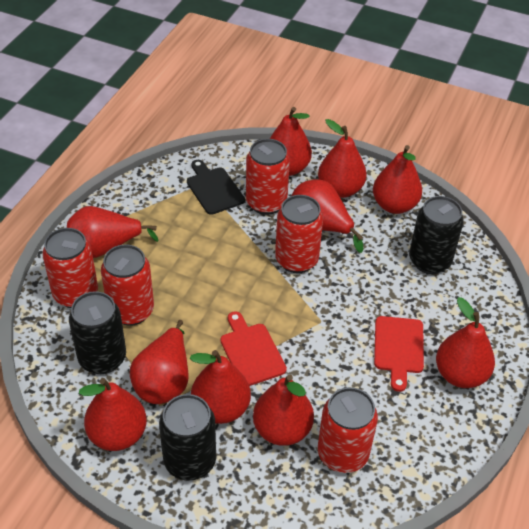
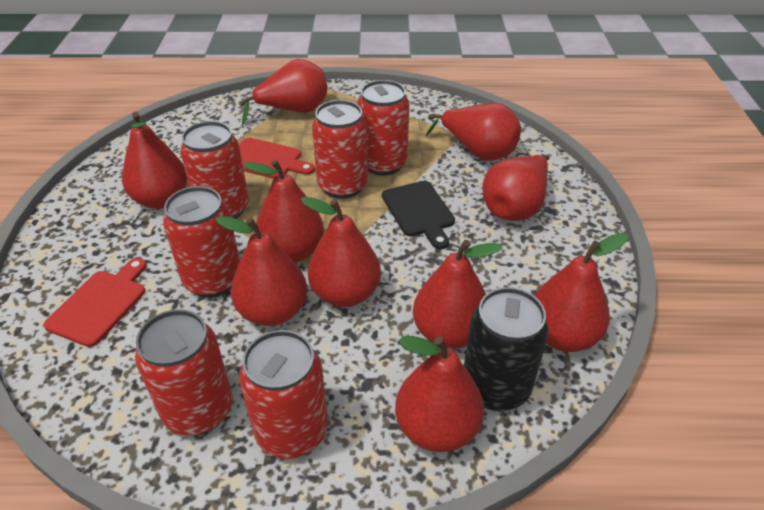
black can: [69,291,126,374] [159,394,216,481] [409,196,464,274] = 3 -> [464,287,549,411] = 1
red can: [42,228,98,308] [101,244,154,326] [246,139,290,215] [275,195,323,273] [318,387,378,473] = 5 -> [135,309,233,436] [163,186,240,298] [180,121,249,219] [239,330,328,459] [312,100,368,199] [357,80,409,176] = 6

